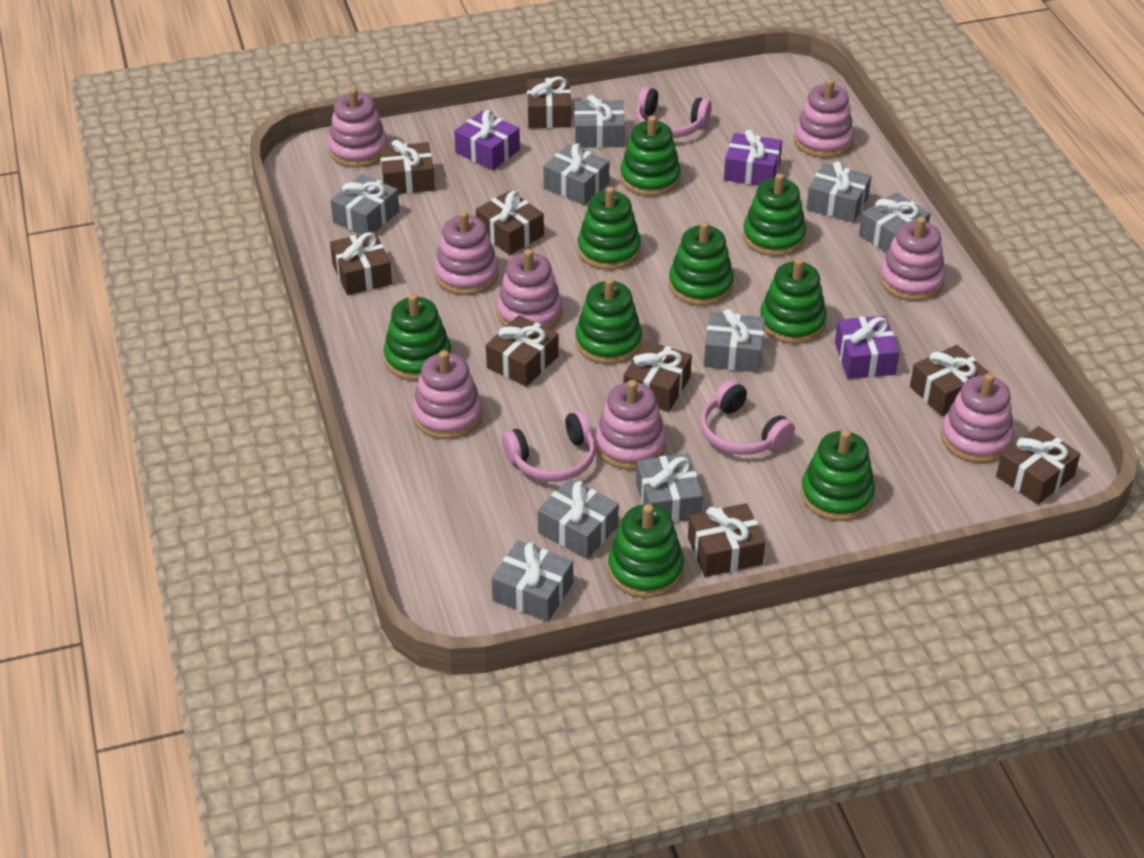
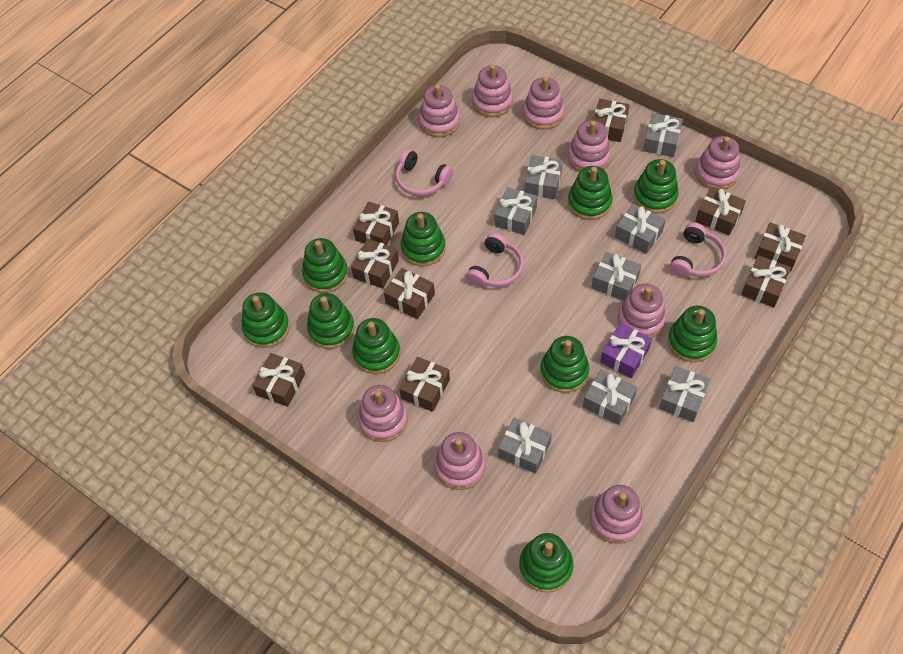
green stacking toy: [383,294,451,381] [575,277,642,364] [578,187,641,270] [608,504,684,598] [620,116,681,196] [669,221,734,306] [743,173,806,256] [760,258,827,344] [801,429,875,521] = 9 -> [242,292,290,348] [302,238,348,293] [307,293,355,349] [352,318,400,374] [401,212,446,266] [519,533,574,593] [540,336,589,393] [568,166,613,220] [633,159,679,213] [668,305,717,362] = 10
grey gift: [331,174,399,234] [492,540,573,622] [538,478,619,559] [543,143,609,205] [574,95,625,148] [636,453,703,523] [704,309,765,372] [806,161,871,223] [859,192,931,253] = 9 -> [494,187,537,235] [498,418,552,473] [525,155,563,199] [583,369,637,425] [591,252,641,301] [615,204,665,254] [643,113,683,157] [659,366,710,422] = 8
pink stacking toy: [328,88,388,167] [412,350,483,439] [434,211,499,295] [497,249,562,329] [595,380,666,470] [794,79,854,158] [879,216,945,301] [941,373,1014,463] = 8 -> [358,385,408,442] [419,84,460,137] [434,432,485,490] [472,64,513,117] [523,77,564,130] [568,121,611,172] [590,485,644,544] [617,283,666,338] [695,136,740,190] = 9
purple gift: [454,110,520,170] [724,130,782,186] [835,316,899,379] = 3 -> [600,323,652,378] = 1

